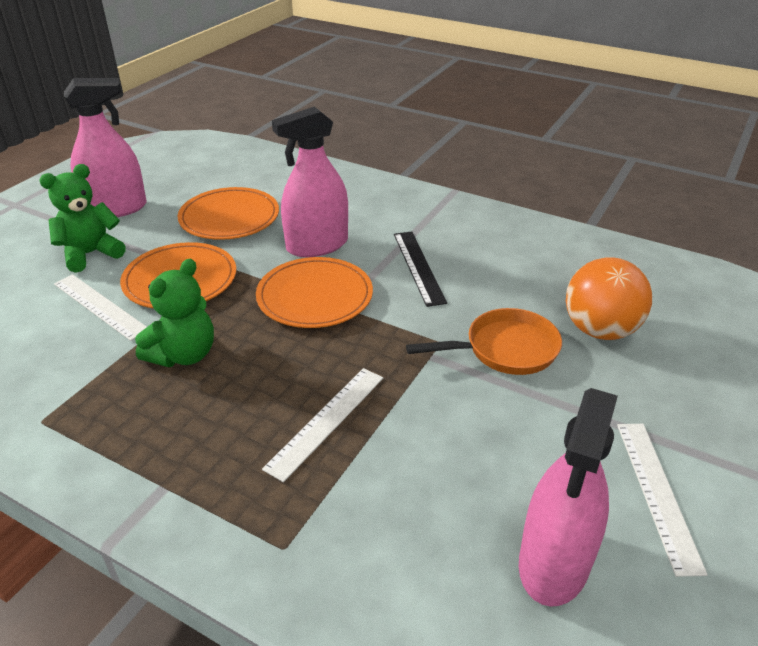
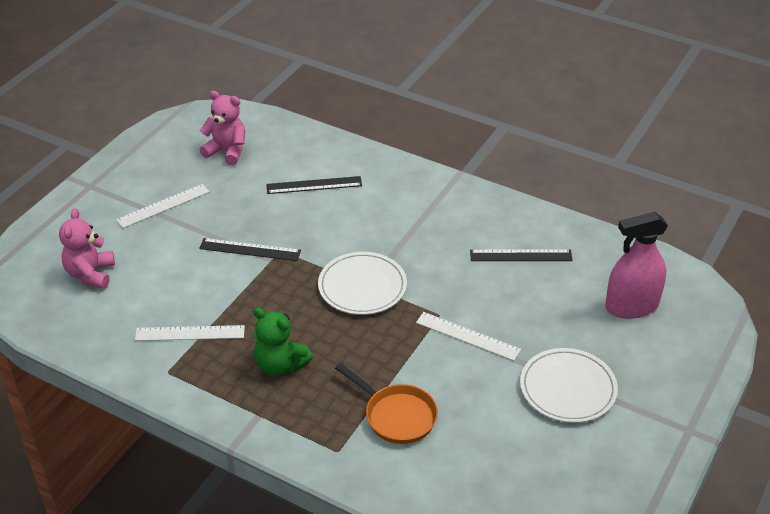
black ruler: [394,232,447,307] = 1 -> [199,238,301,261] [266,176,362,194] [470,250,573,261] = 3
green teddy bear: [39,164,126,273] [135,259,214,367] = 2 -> [253,308,313,376] = 1
orange ball: [566,257,652,340] = 1 -> none = 0
orange plate: [120,242,236,308] [178,187,279,240] [256,257,373,328] = 3 -> none = 0
pink spray bottle: [64,78,147,217] [272,107,348,257] [519,388,618,607] = 3 -> [605,212,668,319] = 1
pink teddy bear: none = 0 -> [59,208,115,289] [200,91,245,165] = 2
white plate: none = 0 -> [318,252,407,315] [520,348,618,423] = 2

